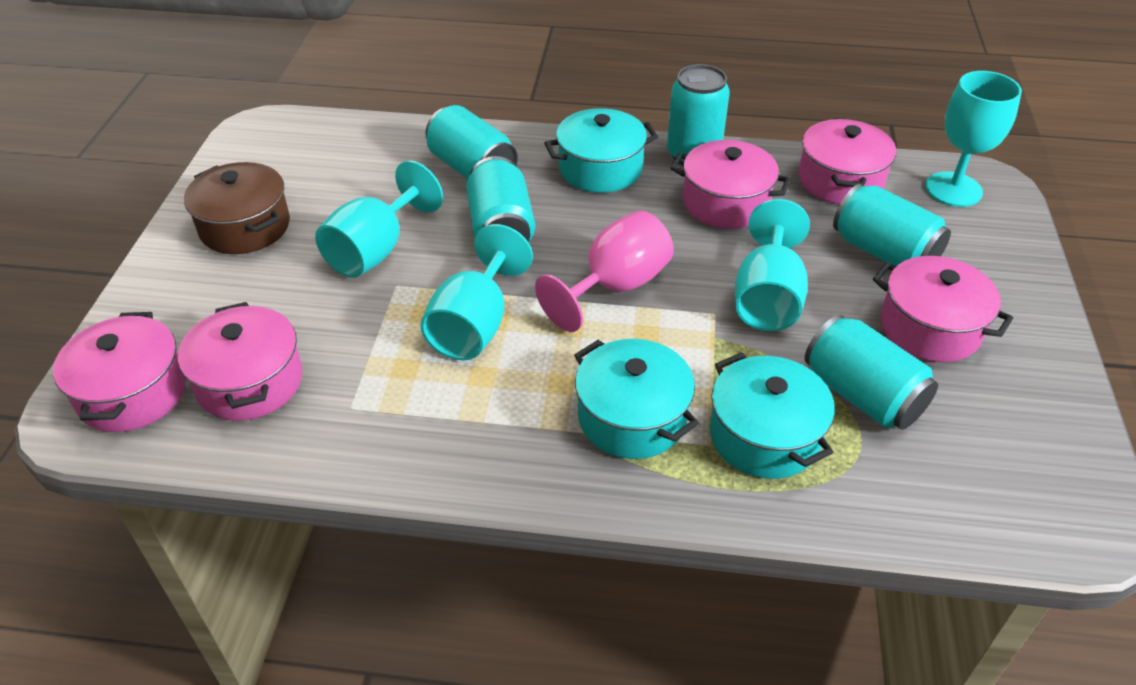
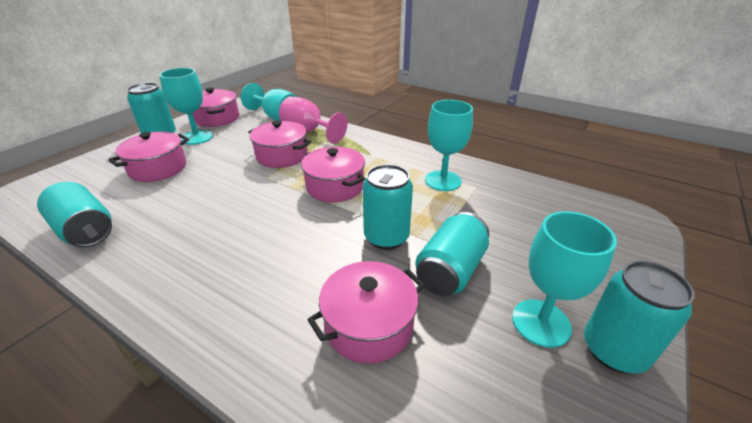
brown pot: [184,162,290,254] = 1 -> none = 0
turquoise pot: [544,108,658,193] [574,339,699,459] [710,352,835,479] = 3 -> none = 0

